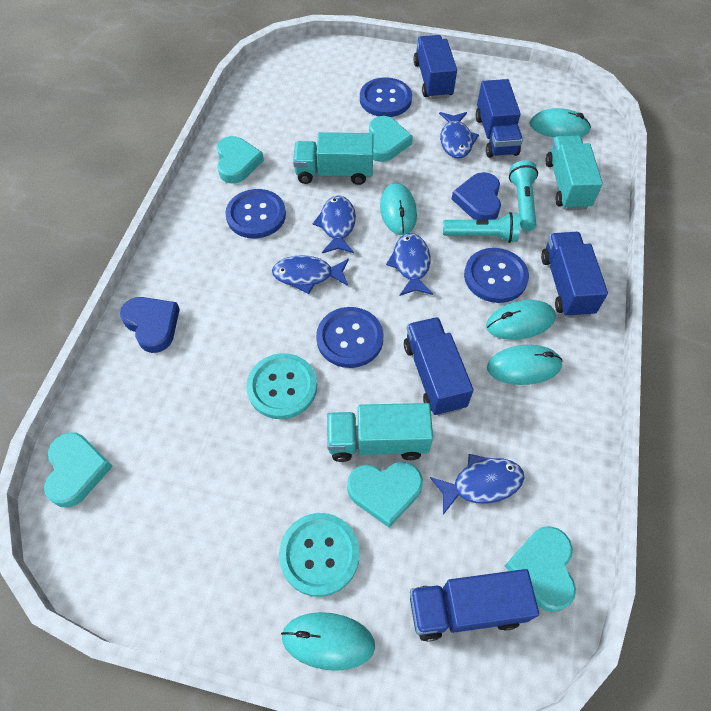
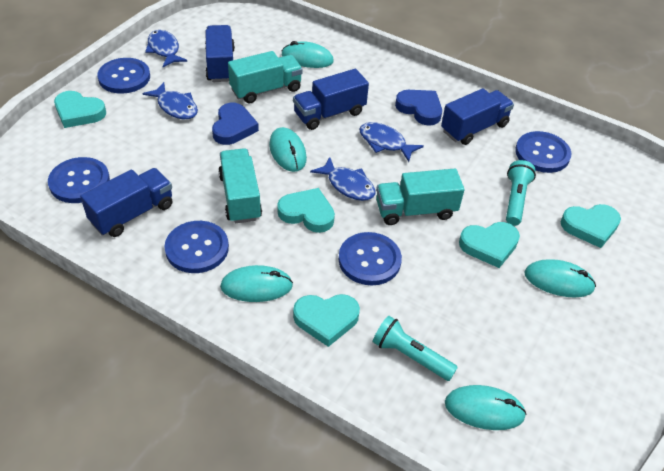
blue button: [225,189,286,238] [316,307,384,368] [360,77,412,117] [464,248,529,303] = 4 -> [48,157,110,203] [97,58,150,94] [164,221,229,273] [339,232,402,285] [515,131,571,173] = 5
blue fish: [272,255,349,294] [313,195,356,253] [386,233,433,296] [430,454,524,515] [439,112,479,159] = 5 -> [142,82,198,119] [145,30,188,67] [310,157,375,201] [359,122,424,162] = 4
blue truck: [404,317,474,416] [410,569,539,642] [413,35,457,99] [475,79,523,158] [541,232,608,318] = 5 -> [80,168,173,237] [205,25,235,82] [293,69,369,130] [441,88,514,145] = 4
turquoise button: [246,353,317,419] [279,513,360,597] = 2 -> none = 0

